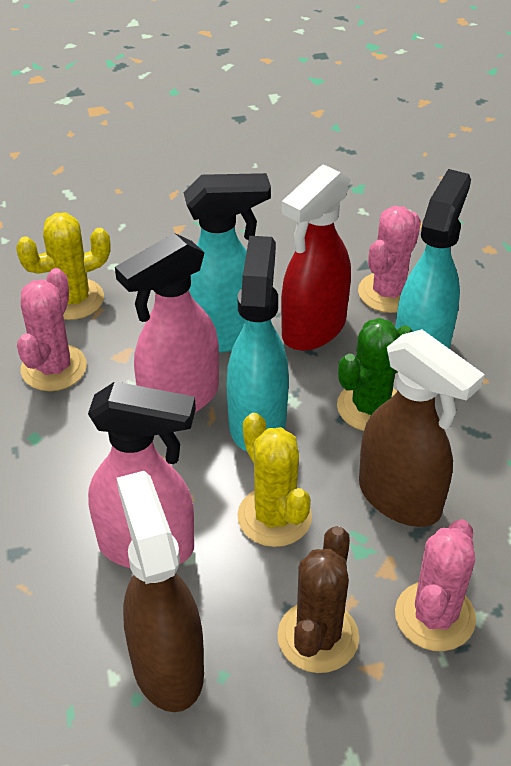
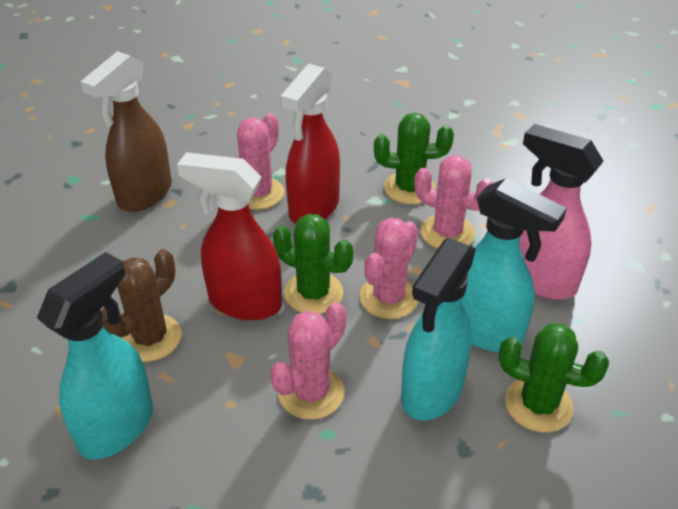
brown spray bottle: [116,471,204,712] [359,329,485,527] = 2 -> [80,51,172,212] = 1
green cactus: [337,318,413,431] = 1 -> [273,214,353,314] [374,113,454,205] [499,324,609,433] = 3
pink cactus: [17,268,87,391] [358,206,421,313] [395,519,476,651] = 3 -> [233,113,284,210] [270,302,347,420] [359,218,418,319] [414,155,493,249] = 4
pink spray bottle: [88,381,196,568] [115,233,219,412] = 2 -> [519,124,604,300] = 1
red spray bottle: [281,164,351,351] = 1 -> [177,152,282,320] [280,64,340,224] = 2
yellow cactus: [16,212,111,320] [237,413,312,547] = 2 -> none = 0

